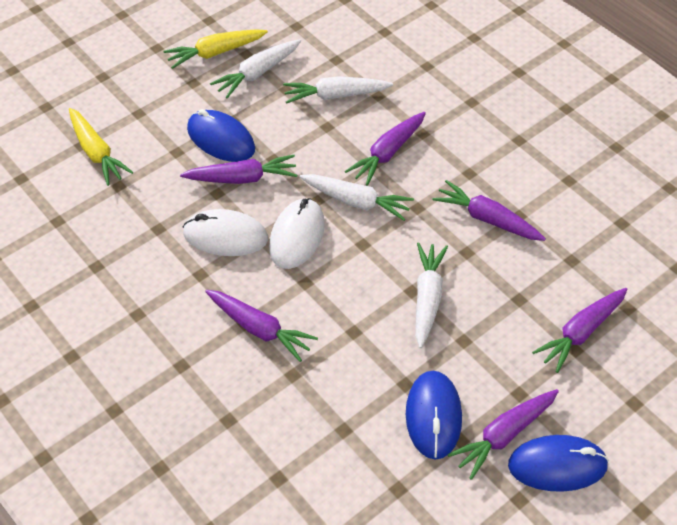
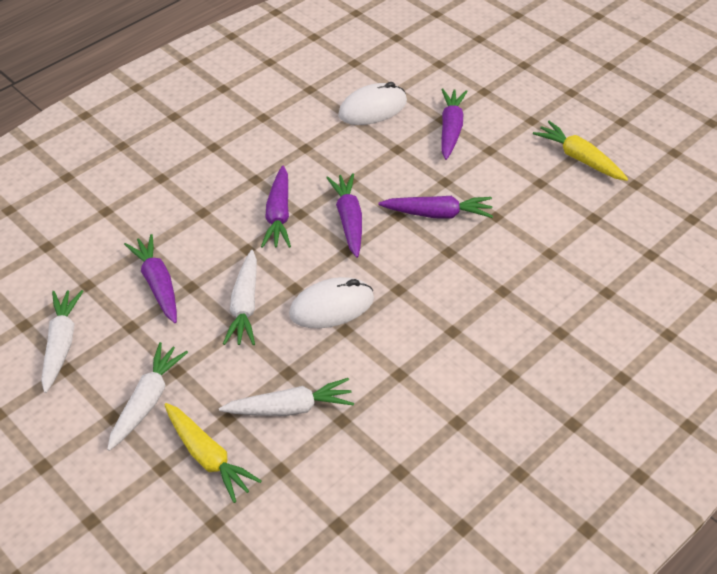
blue mouse: [187,109,255,162] [406,371,462,460] [508,435,609,492] = 3 -> none = 0
purple carrot: [180,155,297,184] [205,290,318,362] [345,112,426,186] [433,180,546,241] [448,389,559,480] [532,288,627,373] = 6 -> [124,234,177,323] [261,165,291,248] [326,173,362,258] [378,196,493,219] [441,88,468,160] = 5

